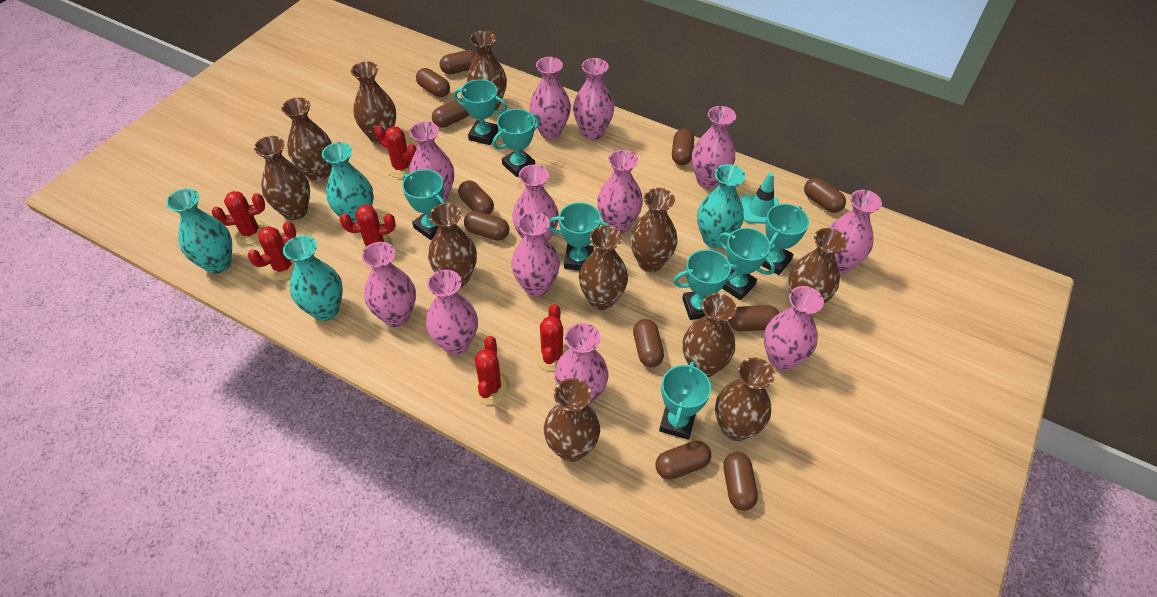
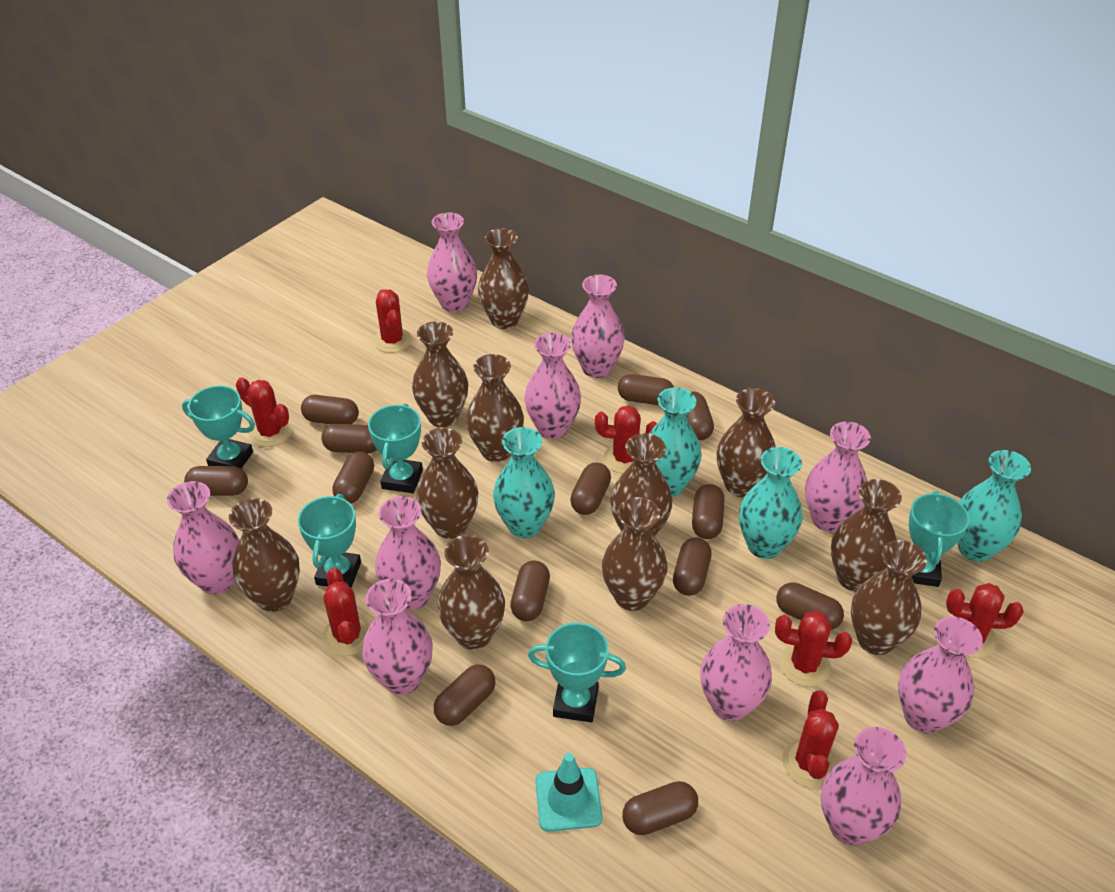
brown capsule: [416,68,450,97] [432,98,469,128] [440,50,476,74] [458,180,494,215] [464,211,509,241] [633,319,664,367] [655,441,711,480] [672,129,694,165] [724,452,758,511] [728,305,779,331] [804,178,846,213] = 11 -> [184,466,248,496] [301,395,359,424] [321,424,377,453] [332,452,374,503] [434,664,495,726] [510,561,550,621] [570,462,611,515] [618,374,674,405] [622,781,698,835] [673,537,712,596] [686,392,714,440] [692,484,725,539] [776,582,844,630] = 13
pink vase: [362,242,416,327] [409,121,454,202] [426,270,478,355] [511,212,560,296] [512,164,559,240] [530,57,571,139] [554,323,608,405] [573,58,614,140] [597,150,643,233] [692,106,736,189] [764,286,824,370] [829,190,882,274] = 12 -> [167,481,239,594] [362,579,433,695] [375,496,441,610] [427,212,477,312] [524,333,581,439] [571,274,625,378] [700,604,772,721] [805,421,871,532] [821,727,906,846] [898,617,983,733] = 10
red cactus: [212,191,267,245] [248,221,296,281] [340,204,396,255] [374,125,417,178] [471,336,510,405] [533,304,570,371] = 6 -> [236,377,292,447] [322,567,370,656] [373,289,412,353] [595,405,657,474] [775,611,852,687] [782,690,839,788] [946,583,1024,658] = 7
turquoise trophy: [402,169,445,240] [453,79,507,145] [492,109,540,177] [549,202,610,270] [659,361,711,440] [673,249,739,320] [718,228,775,300] [761,204,809,275] = 8 -> [182,386,255,469] [298,494,361,588] [368,403,423,493] [528,623,626,723] [909,491,970,587] = 5

